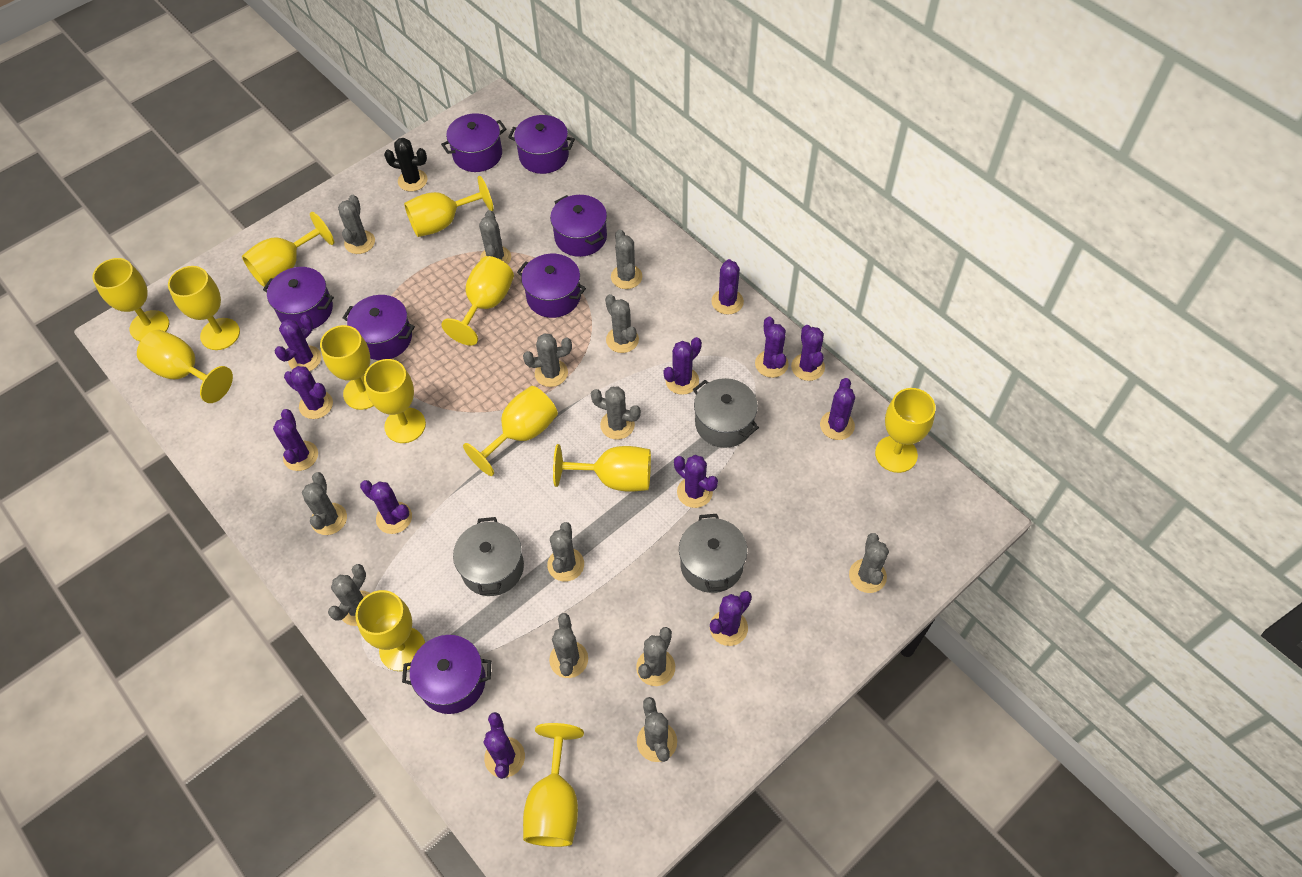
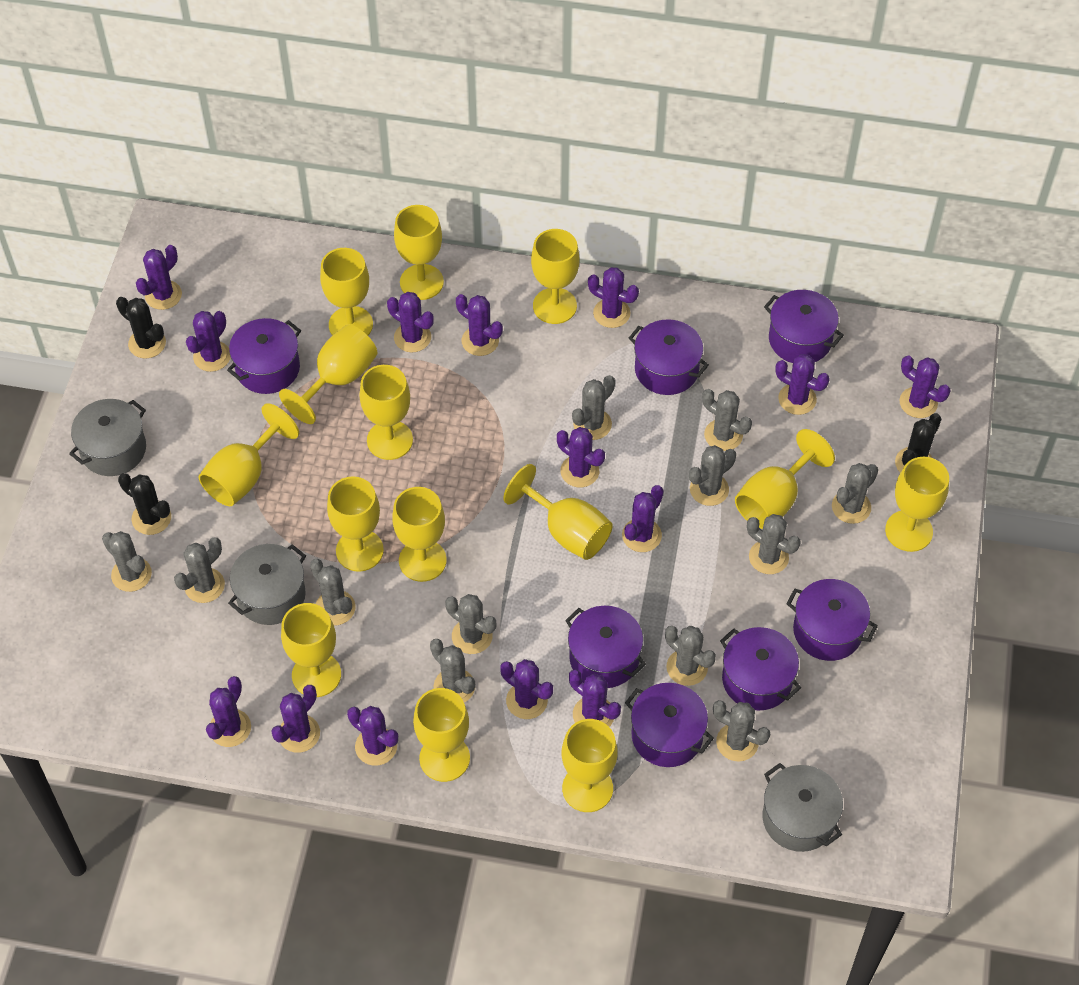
black cactus: [384,138,427,191] = 1 -> [116,297,166,358] [118,473,171,535] [895,413,941,473] = 3
grey cactus: [302,472,347,535] [328,564,370,626] [338,195,375,254] [479,210,511,265] [523,333,572,387] [547,522,584,582] [549,613,588,678] [591,386,641,440] [605,294,639,353] [611,229,642,289] [636,627,675,686] [637,697,677,762] [849,533,889,593] = 13 -> [102,531,152,592] [174,537,225,603] [310,559,355,625] [430,639,475,703] [445,594,496,654] [572,375,615,440] [665,626,716,686] [689,445,736,506] [702,389,752,451] [713,700,770,762] [747,514,800,574] [832,463,878,524] = 12
purple cactus: [273,409,318,471] [275,315,322,371] [284,366,333,419] [360,480,412,534] [483,712,525,779] [664,337,702,395] [674,455,718,508] [710,591,752,646] [711,259,744,315] [755,316,789,378] [791,325,825,381] [820,378,855,440] = 12 -> [136,245,182,310] [186,311,231,372] [206,676,251,747] [271,685,320,753] [347,706,398,766] [387,292,434,352] [456,294,503,356] [500,659,553,719] [557,427,605,487] [569,669,621,727] [588,267,639,328] [622,485,664,552] [775,354,830,415] [900,355,950,418] = 14
yellow goblet: [92,258,169,341] [137,330,233,403] [168,266,240,350] [242,212,334,287] [320,325,374,410] [355,590,425,671] [364,359,426,443] [404,176,494,237] [441,256,514,345] [463,386,558,476] [523,723,584,847] [553,444,651,492] [875,388,936,473] = 13 -> [198,403,299,506] [279,325,377,424] [281,603,341,697] [320,248,373,335] [327,476,384,572] [360,365,413,460] [392,487,447,582] [394,205,444,300] [413,688,470,782] [503,464,613,560] [531,229,579,324] [562,719,618,812] [735,429,835,529] [885,457,949,552] = 14

